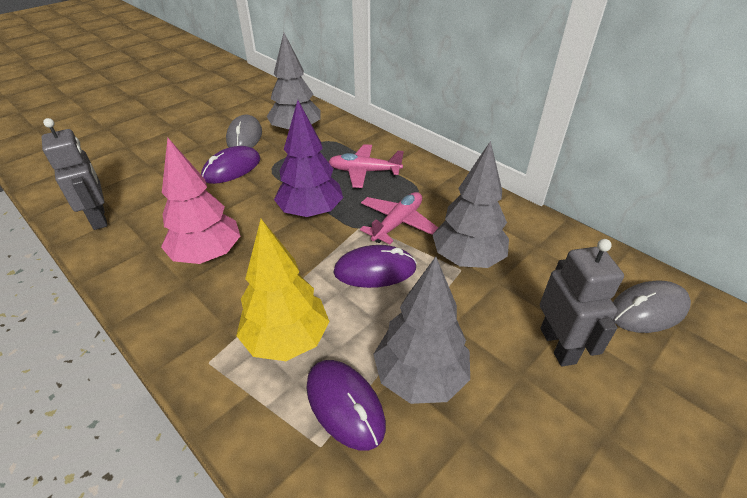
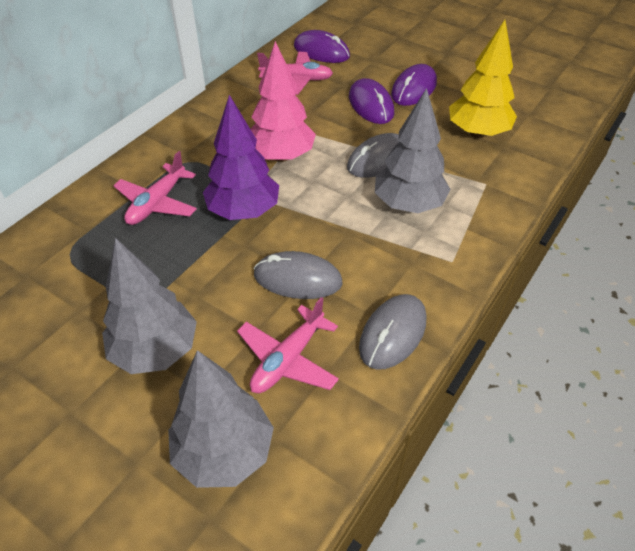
grey mouse: [226,114,262,148] [613,281,691,333] = 2 -> [253,251,343,299] [347,133,399,178] [359,294,427,370] = 3
grey robot: [41,118,108,230] [540,239,624,367] = 2 -> none = 0
pink plane: [328,144,404,188] [360,192,438,244] = 2 -> [113,151,197,225] [237,297,339,393] [257,52,333,95] = 3

